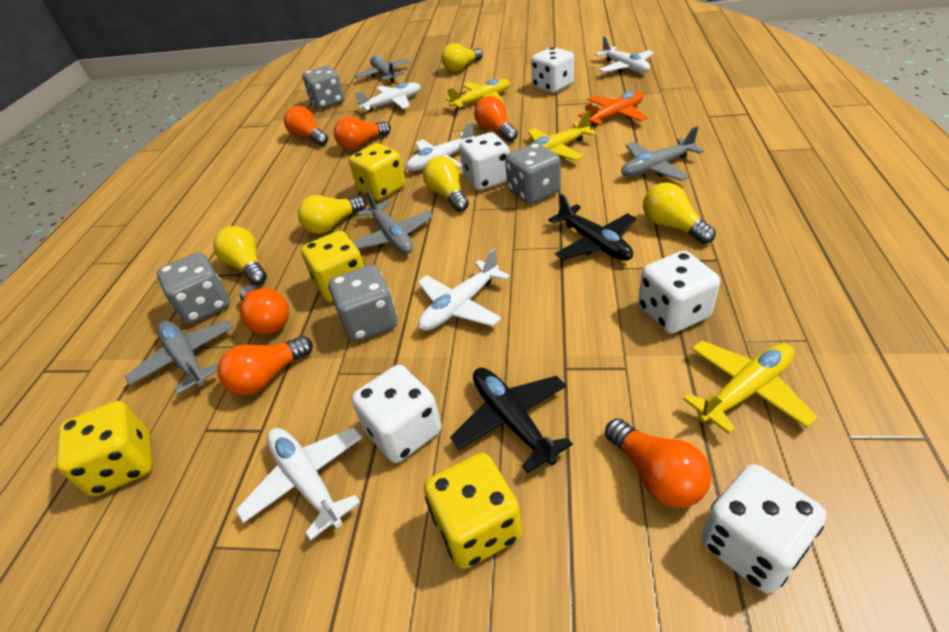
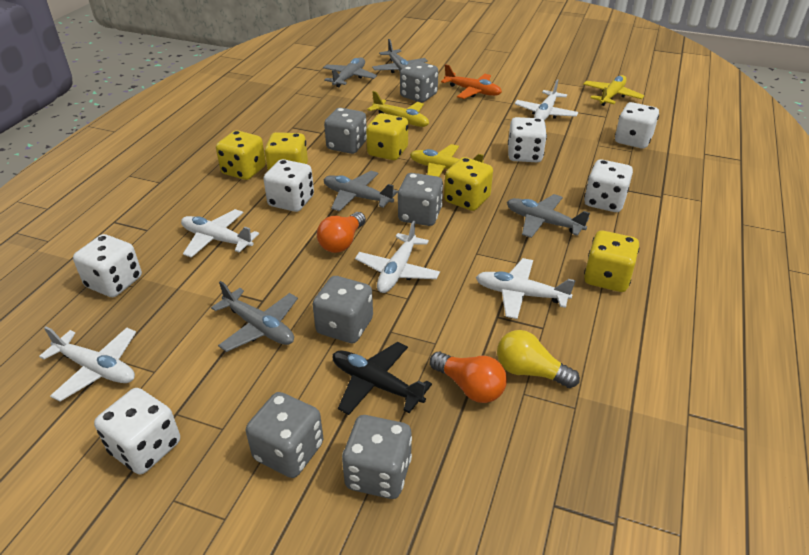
black plane: [450,368,573,473] [548,193,636,261] = 2 -> [333,342,432,415] = 1
grey dice: [157,252,230,324] [302,66,344,109] [328,265,397,342] [505,143,561,204] = 4 -> [246,392,323,478] [312,276,373,343] [324,108,367,154] [342,415,412,499] [398,173,443,226] [400,61,438,102] = 6
grey plane: [125,320,234,394] [353,190,433,254] [354,56,411,83] [621,127,704,181] = 4 -> [211,281,298,352] [323,57,377,87] [324,171,398,212] [372,39,428,73] [507,194,590,238] = 5
orange light bulb: [218,336,313,396] [240,285,289,334] [284,106,328,146] [334,117,391,150] [474,96,518,142] [605,418,711,508] = 6 -> [317,212,366,253] [430,352,507,403] = 2
white dice: [352,365,441,463] [459,132,510,190] [531,47,574,93] [638,251,720,333] [701,464,826,593] = 5 -> [73,234,142,297] [94,388,180,474] [263,159,314,212] [508,117,547,162] [584,159,633,212] [615,102,659,148] = 6
yellow dice: [56,401,153,497] [301,231,365,302] [349,143,406,200] [424,453,522,569] = 4 -> [216,130,266,180] [265,132,308,171] [366,113,408,160] [444,157,493,211] [584,230,639,292] = 5
yellow light bulb: [213,226,267,285] [298,195,366,234] [423,156,469,212] [441,43,483,72] [643,183,716,244] = 5 -> [497,330,580,388] = 1

